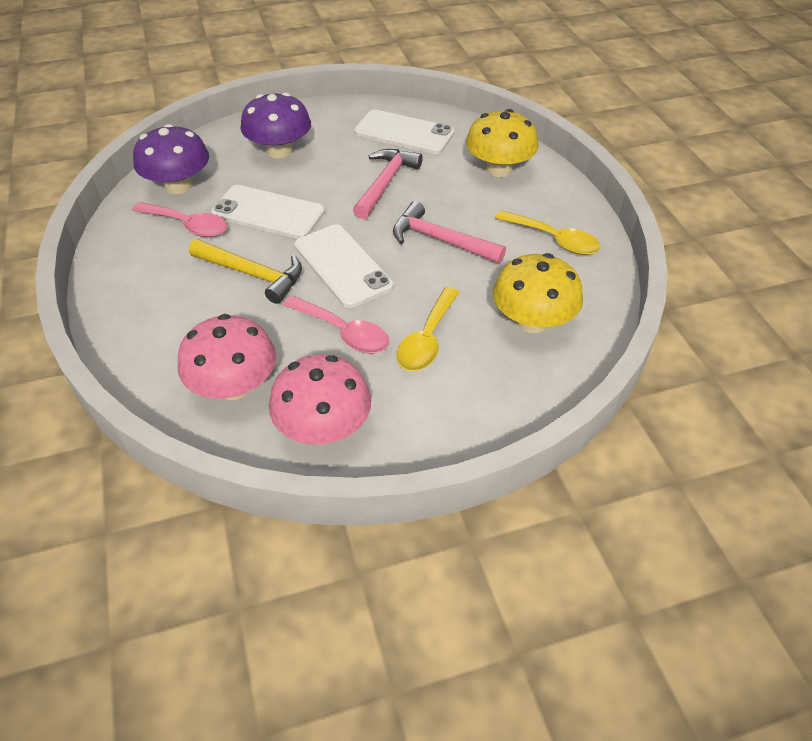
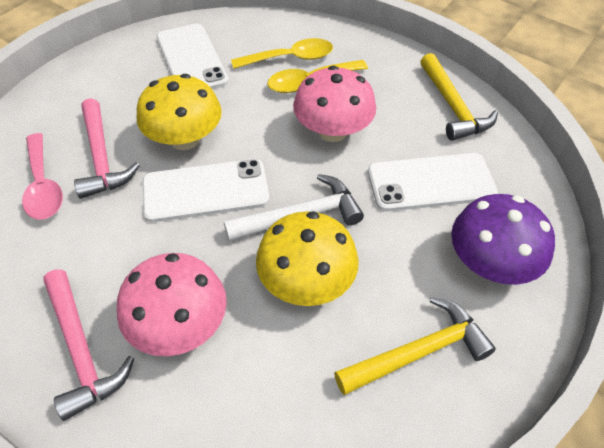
pink spoon: [132,202,227,237] [283,296,389,353] = 2 -> [22,133,63,220] = 1
purple mushroom: [133,124,209,194] [241,93,311,158] = 2 -> [451,194,555,285] = 1
white hammer: none = 0 -> [224,174,364,242] = 1
yellow hammer: [189,239,302,304] = 1 -> [334,297,496,395] [420,53,498,141] = 2

